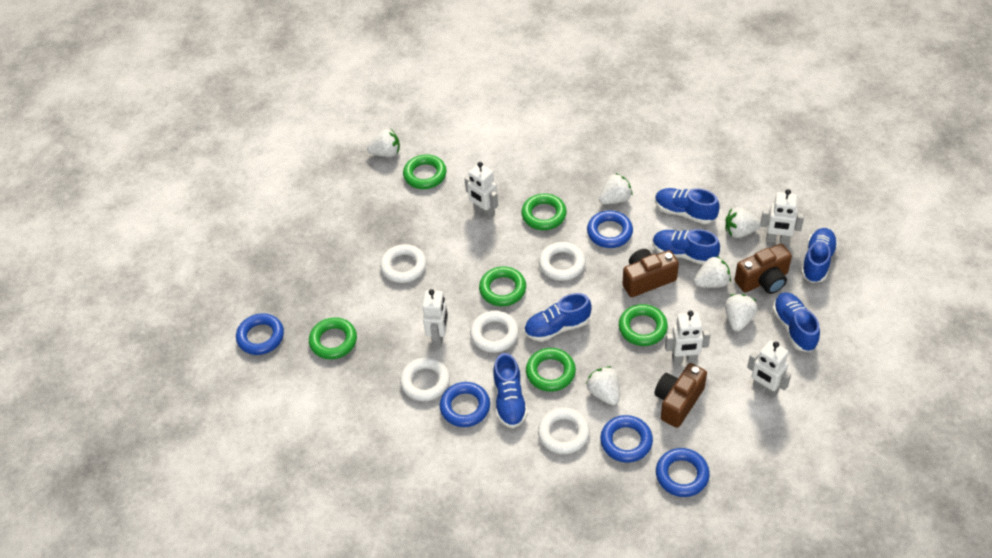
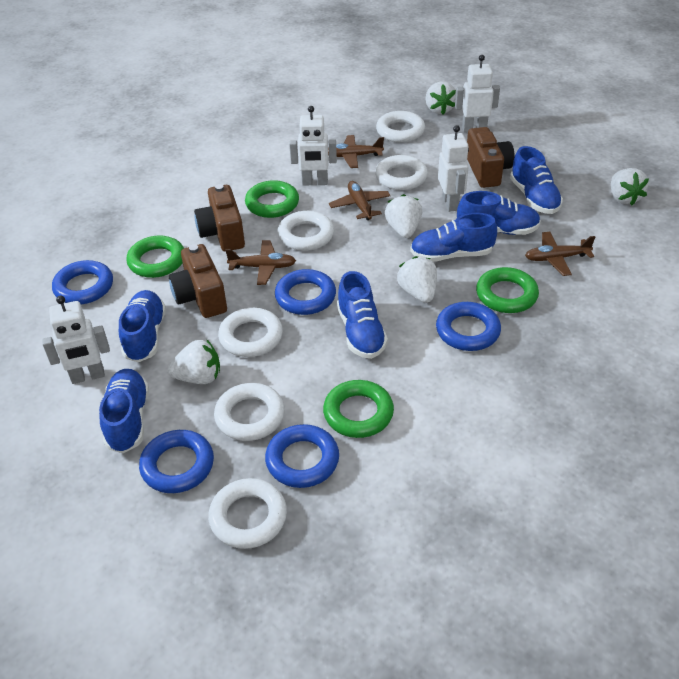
brown plane: none = 0 -> [225,240,296,285] [328,135,384,168] [329,181,390,220] [525,232,595,276] = 4
green ring: [309,317,357,359] [403,154,447,189] [479,266,526,306] [521,193,567,230] [526,348,576,392] [619,304,668,346] = 6 -> [126,235,184,278] [245,180,299,218] [323,380,394,438] [476,267,539,313] = 4
white ring: [380,244,426,283] [400,357,450,401] [470,311,519,353] [538,407,590,454] [539,242,586,281] = 5 -> [208,478,287,549] [214,383,285,441] [218,308,283,357] [277,211,334,251] [375,155,428,190] [376,111,425,142] = 6
white robot: [422,289,448,347] [465,162,498,219] [665,311,711,364] [747,340,791,398] [760,189,804,244] = 5 -> [42,296,110,384] [289,106,337,185] [438,125,469,212] [455,55,500,132] = 4
white strawberry: [367,129,400,157] [586,366,620,405] [599,173,633,204] [694,256,731,288] [725,294,758,331] [726,207,761,238] = 6 -> [167,339,220,384] [385,194,422,238] [397,256,437,303] [426,82,456,114] [611,168,649,205] = 5

